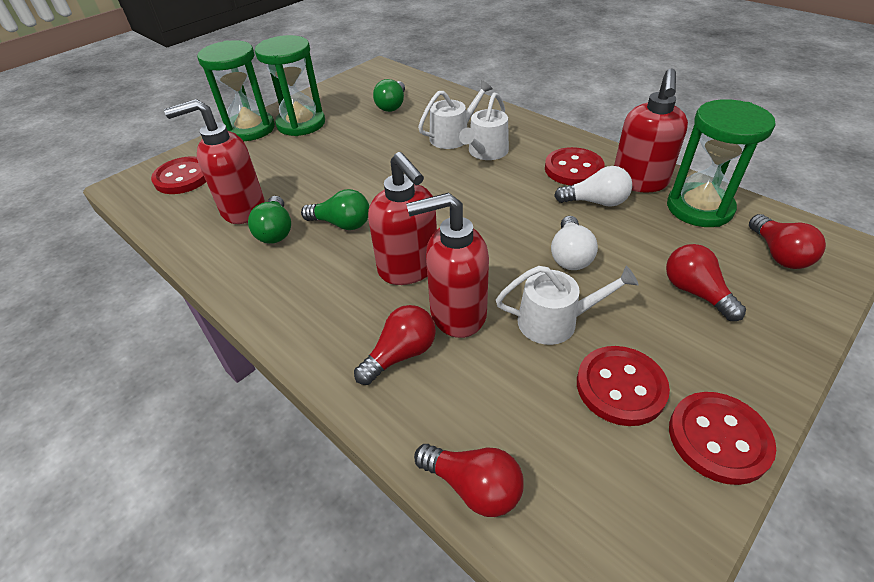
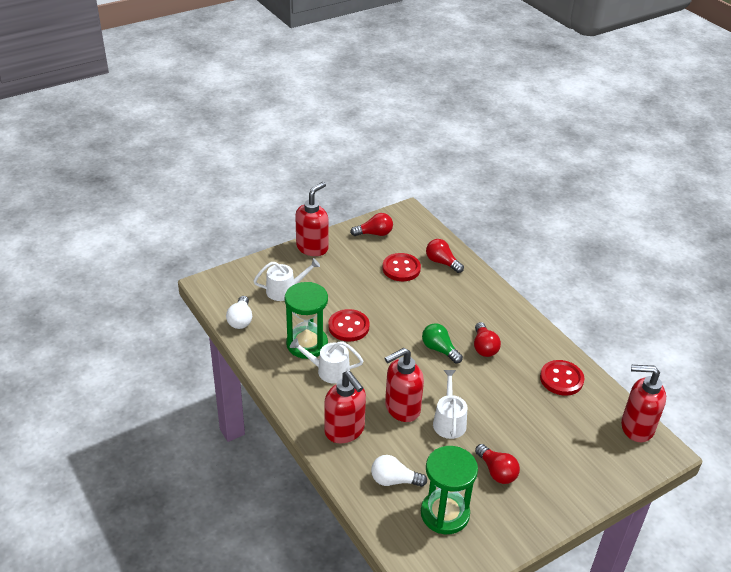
green hourglass: [197,40,275,141] [255,35,325,136] [667,99,775,227] = 3 -> [285,282,328,359] [421,446,478,534] = 2
green light bulb: [248,196,291,244] [301,189,369,230] [373,79,405,112] = 3 -> [422,323,463,364] = 1
red button: [151,156,206,194] [545,147,605,186] [577,346,670,426] [669,392,776,485] = 4 -> [328,309,370,342] [382,253,421,281] [540,360,585,396] = 3

